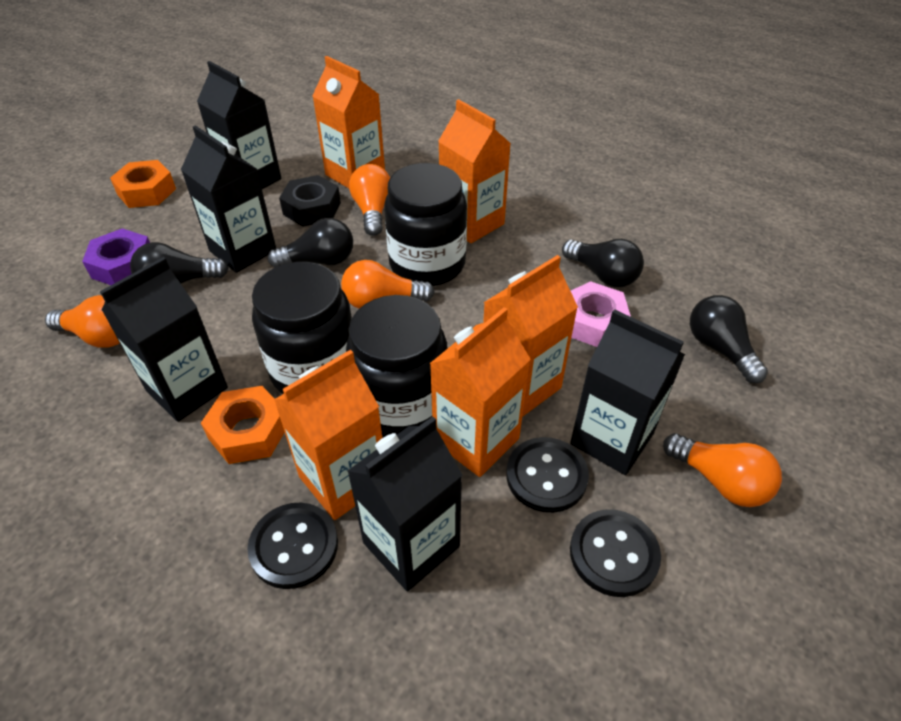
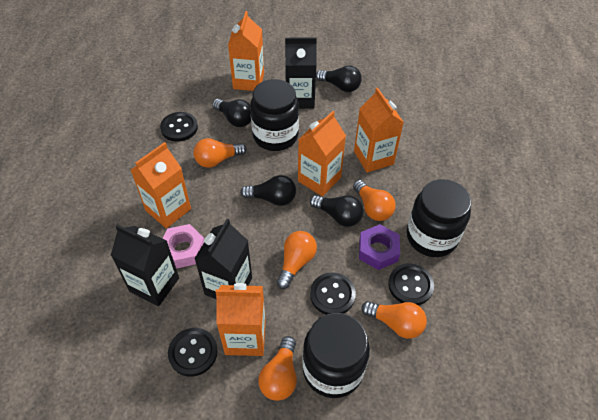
black button: [247,503,338,589] [506,437,589,513] [570,509,661,597] = 3 -> [160,112,198,142] [168,328,218,377] [310,272,356,315] [388,263,434,305] = 4
black carton: [100,257,228,422] [181,125,276,273] [197,61,281,189] [347,416,462,592] [570,309,685,475] = 5 -> [111,225,179,306] [194,219,252,299] [285,37,317,109] = 3
black nut: [279,175,341,227] = 1 -> none = 0
orange light bulb: [45,295,120,348] [341,260,435,309] [349,164,390,236] [663,433,782,507] = 4 -> [193,138,247,168] [258,336,297,401] [277,231,317,289] [353,180,396,221] [361,301,427,339] = 5
orange nut: [110,160,176,208] [201,386,285,464] = 2 -> none = 0

